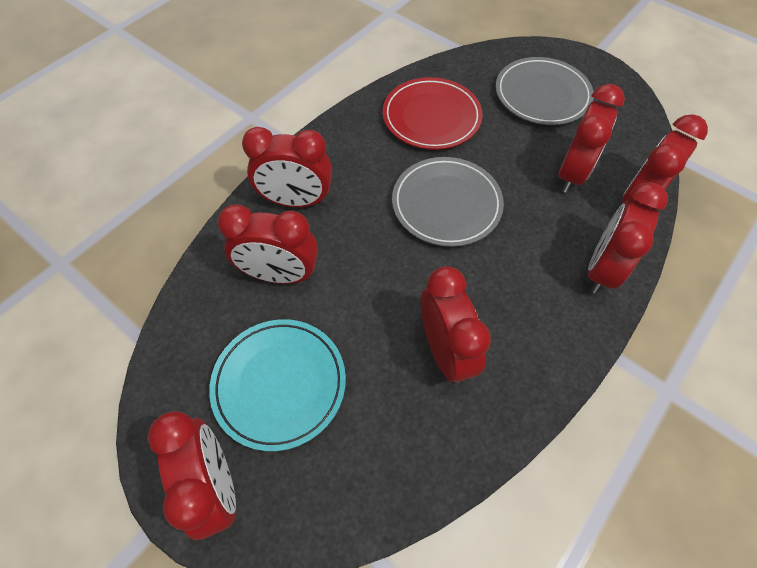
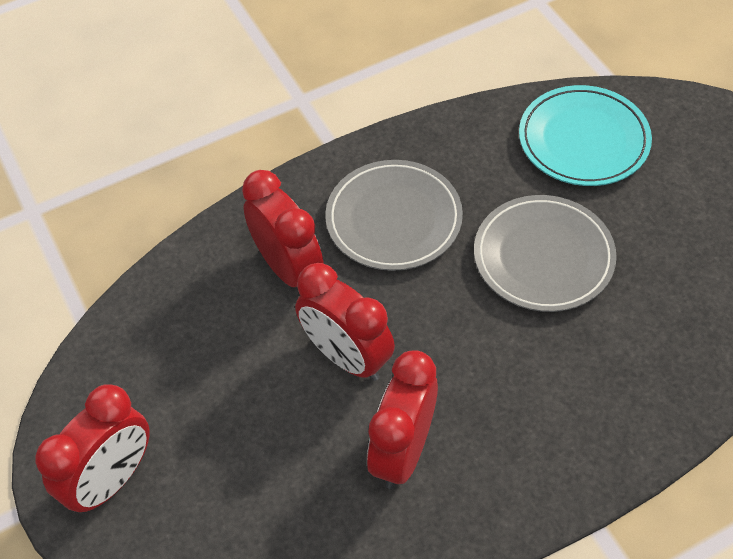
red clock: [148,411,236,540] [217,205,318,284] [242,127,332,207] [421,266,491,383] [558,84,625,193] [588,182,668,294] [622,114,708,203] = 7 -> [35,384,150,514] [242,170,324,287] [295,263,395,381] [367,350,438,489] = 4
red plate: [383,77,483,150] = 1 -> none = 0

